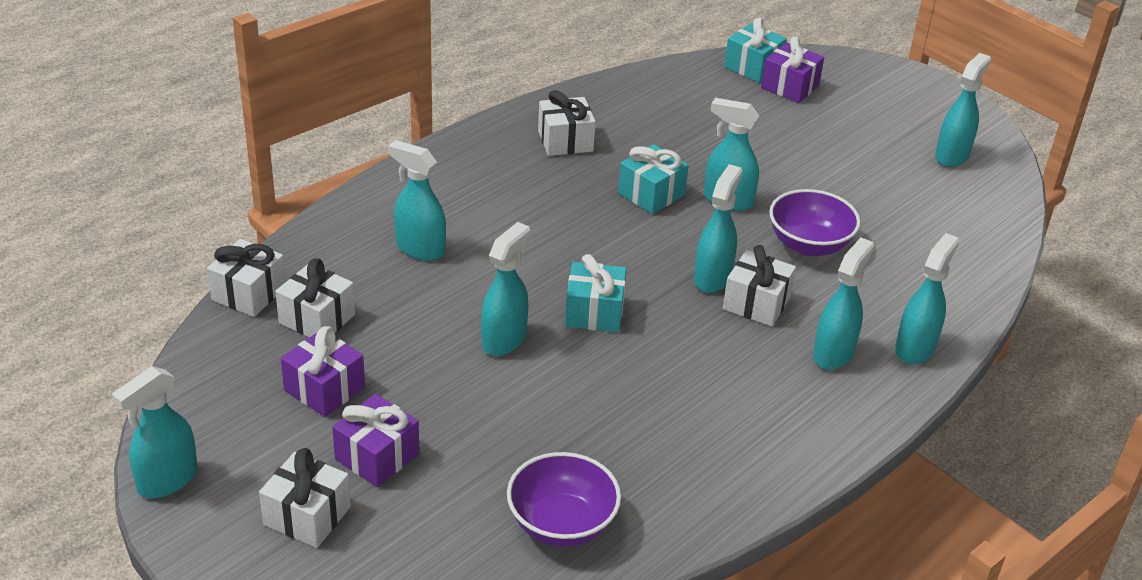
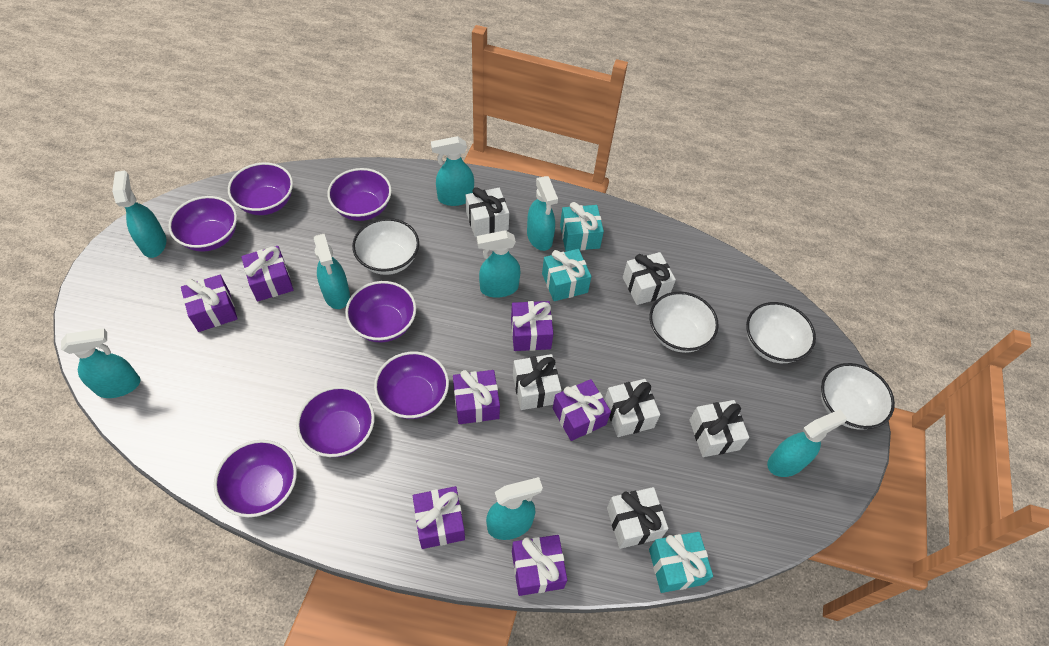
purple bowl: [507,452,621,547] [769,189,861,256] = 2 -> [168,196,237,252] [214,440,297,517] [228,163,293,215] [296,386,375,457] [327,168,392,221] [345,281,416,342] [374,352,449,419] = 7
purple gift: [281,326,365,417] [332,394,419,487] [761,37,824,103] = 3 -> [181,275,238,332] [241,246,293,302] [413,486,465,549] [453,370,500,424] [511,301,553,351] [512,535,567,596] [553,379,611,441] = 7
white bowl: none = 0 -> [352,218,419,275] [650,292,719,353] [746,302,816,363] [821,363,895,430] = 4
white gift: [207,239,286,317] [259,448,351,548] [275,258,355,338] [538,90,596,156] [723,245,796,326] = 5 -> [466,187,509,237] [513,354,562,410] [604,379,660,437] [607,487,668,549] [623,252,676,305] [689,400,749,457] = 6

